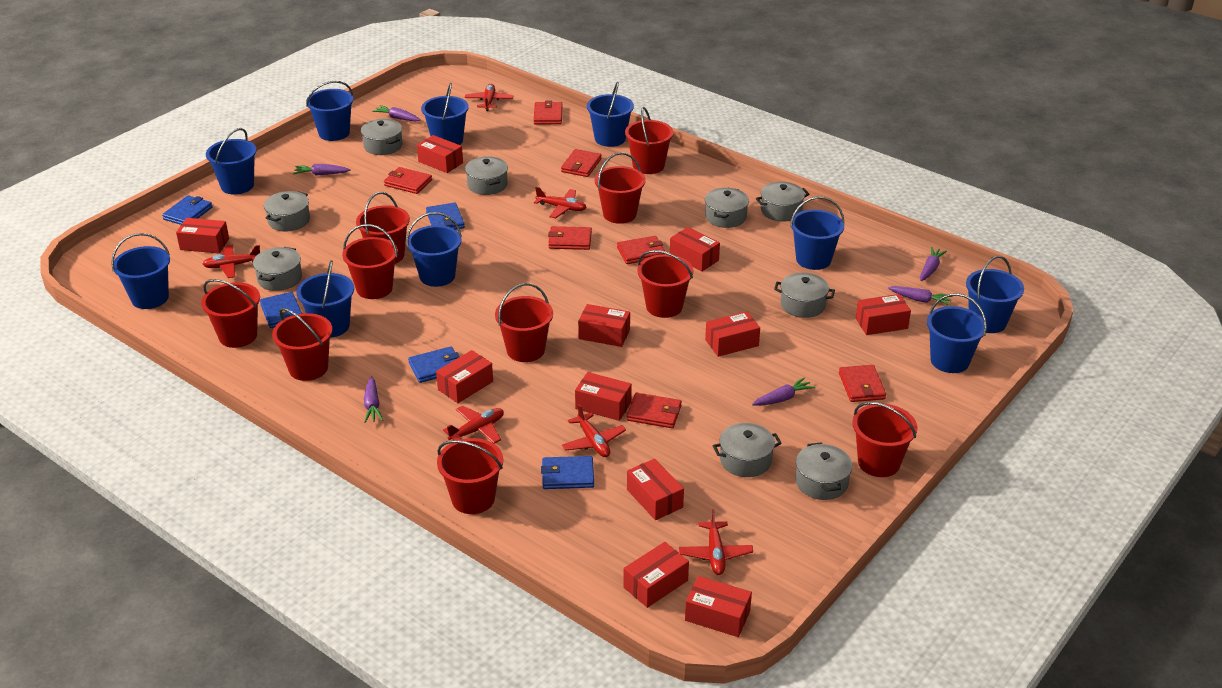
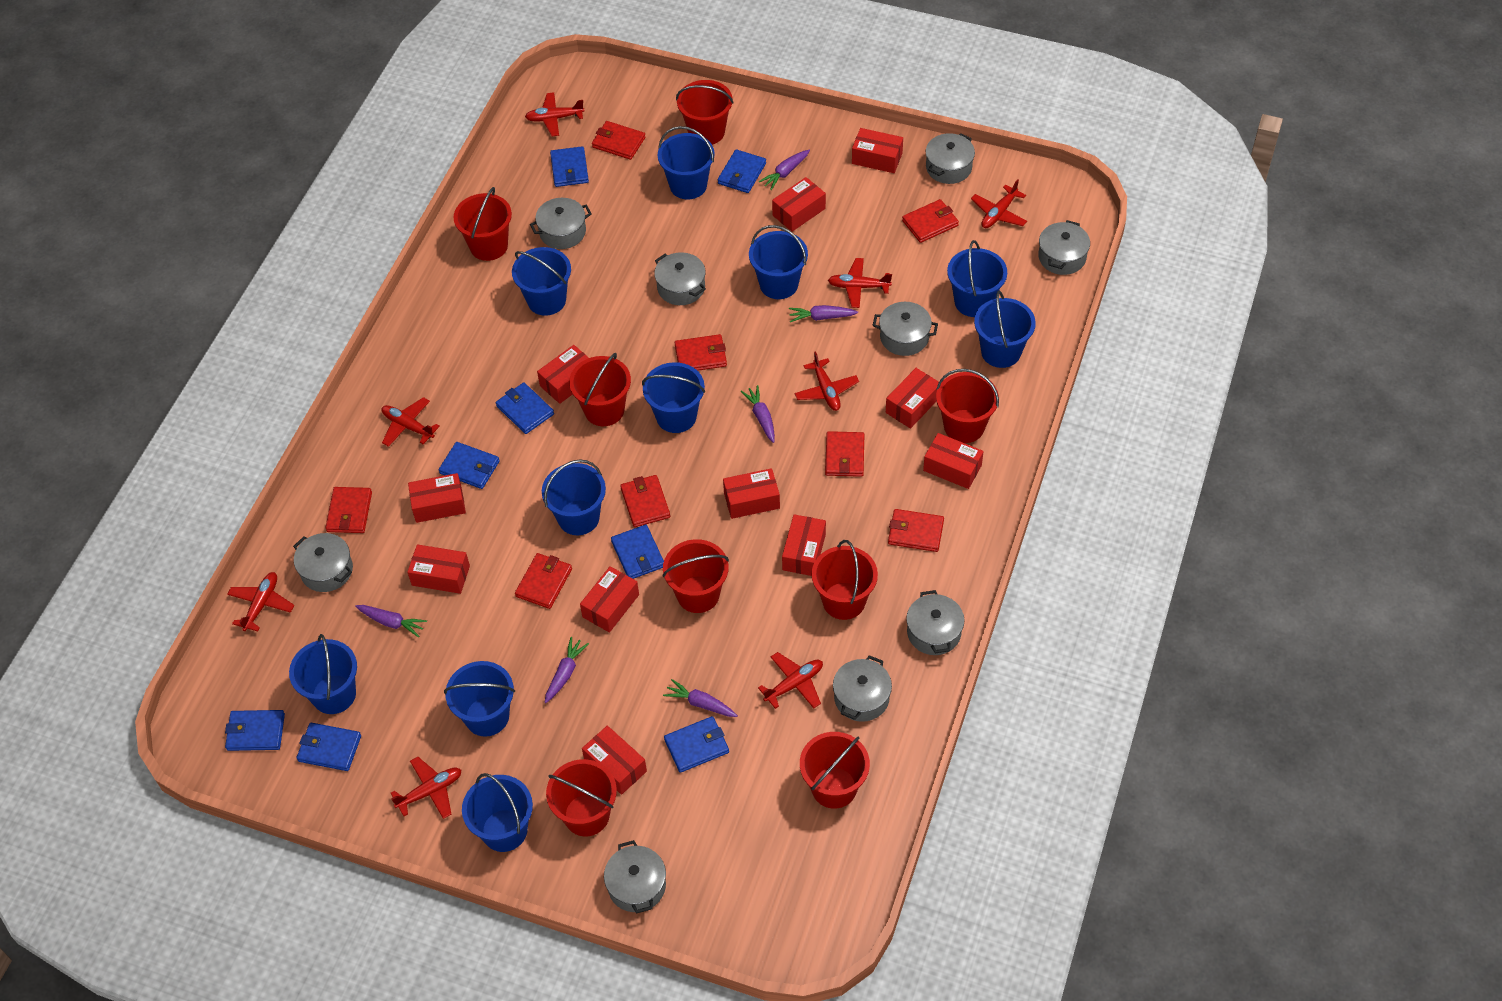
blue wallet: [162,195,212,225] [260,292,302,328] [408,346,460,383] [426,202,465,230] [541,456,594,489] = 5 -> [225,710,285,751] [297,723,361,771] [439,442,500,489] [496,382,554,434] [550,146,589,187] [611,525,664,579] [664,716,729,773] [718,149,766,193] = 8
red bucket: [201,279,260,348] [272,308,332,381] [342,224,398,299] [356,192,410,264] [437,438,503,514] [495,283,553,362] [595,152,646,224] [625,107,674,174] [637,250,693,318] [852,402,918,477] = 10 -> [454,187,512,261] [546,759,617,836] [569,353,631,426] [662,539,729,613] [676,80,734,145] [800,732,870,809] [812,540,878,620] [936,369,999,443] = 8
red plane: [203,245,260,278] [443,406,504,444] [465,84,514,111] [534,187,587,218] [562,404,626,457] [679,509,753,575] = 6 -> [227,572,294,632] [381,397,440,447] [391,757,461,819] [525,92,585,136] [758,652,823,709] [795,351,859,411] [828,258,892,308] [971,179,1027,228] = 8
red wallet: [384,167,432,194] [534,100,562,124] [548,226,592,250] [561,149,602,177] [617,236,666,264] [627,393,682,428] [839,365,886,402] = 7 -> [325,487,372,533] [515,553,572,609] [592,121,645,160] [620,475,670,527] [675,334,727,371] [825,431,864,477] [888,509,944,552] [902,199,959,243] = 8

